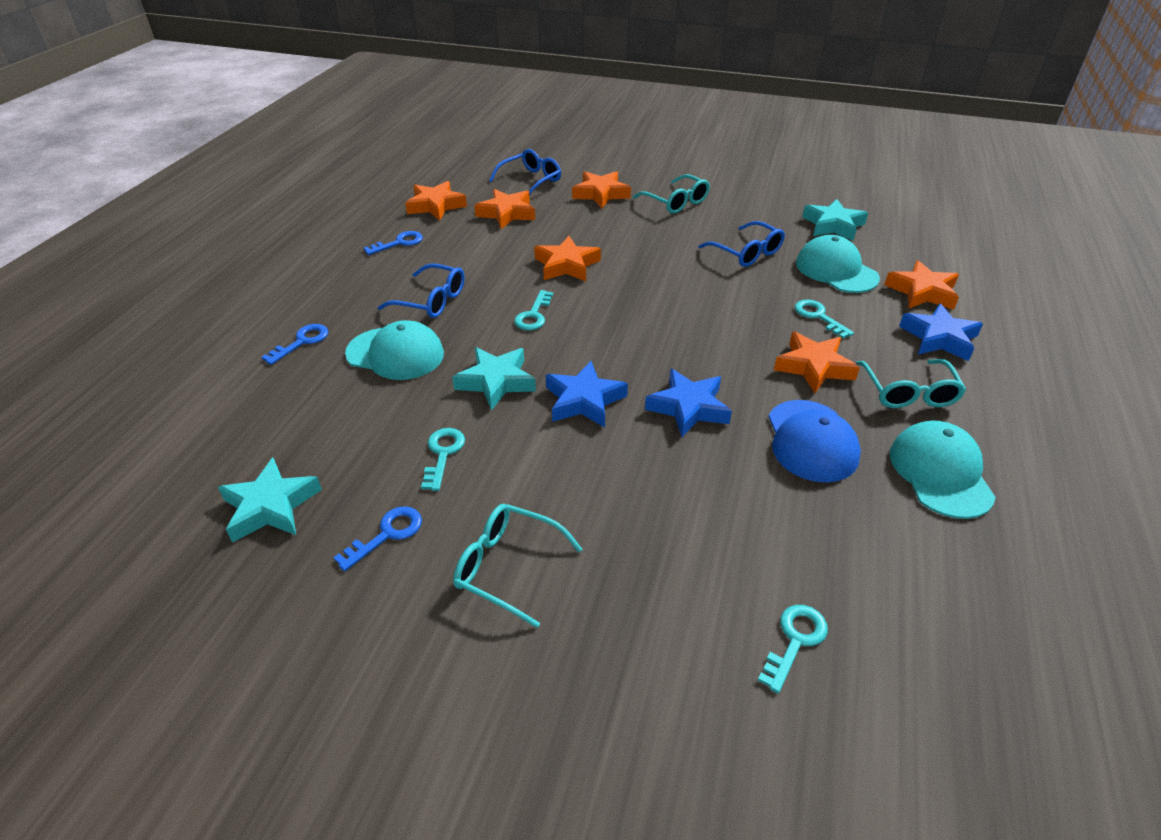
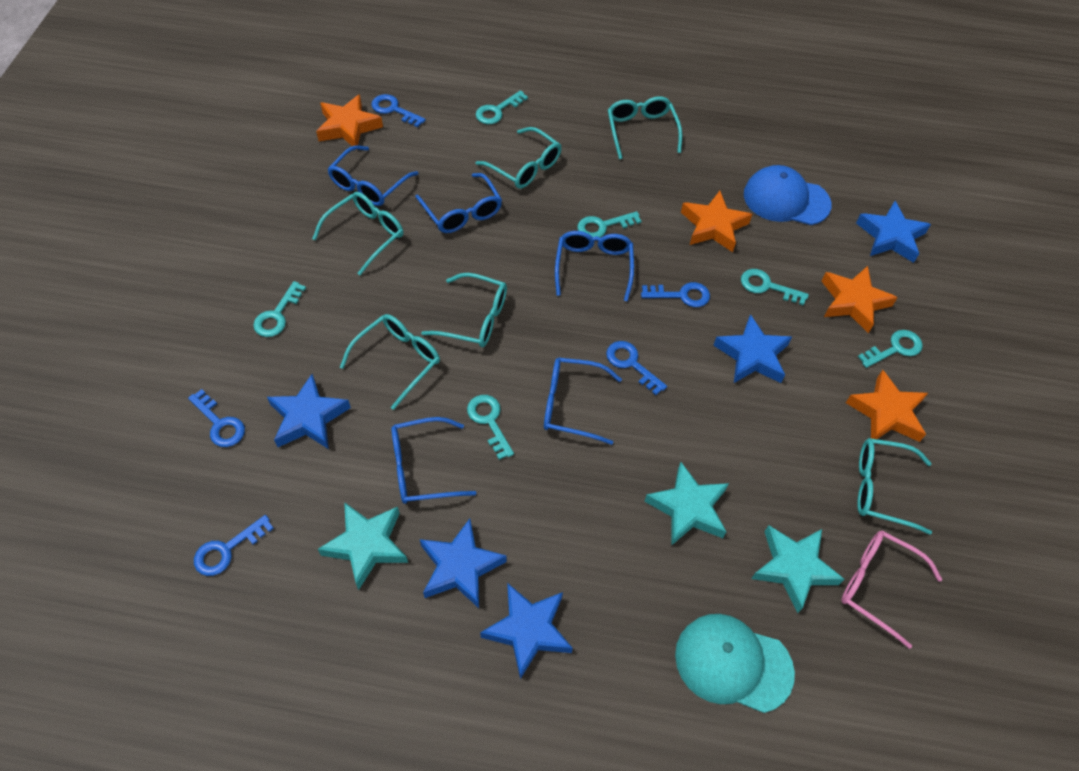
blue glasses: [377,263,465,318] [489,149,561,195] [699,221,785,267] = 3 -> [327,145,419,206] [391,417,477,504] [415,173,502,233] [544,358,622,445] [555,231,634,301] = 5
blue key: [262,324,328,365] [333,506,422,571] [364,231,423,255] = 3 -> [188,389,245,447] [194,515,274,576] [371,94,426,128] [606,341,667,395] [641,282,710,307] = 5
blue star: [546,361,628,427] [645,369,732,437] [899,304,983,361] = 3 -> [267,374,351,449] [420,519,507,608] [480,584,573,679] [713,314,792,383] [856,201,931,263] = 5
orange star: [405,181,467,220] [474,189,535,229] [534,236,601,281] [572,171,631,208] [774,332,860,393] [884,260,959,310] = 6 -> [316,94,383,146] [681,191,752,252] [822,266,898,333] [846,370,928,442] = 4
pink glasses: none = 0 -> [841,531,943,649] = 1
turquoise cap: [345,320,444,380] [796,235,880,293] [890,420,996,519] = 3 -> [675,614,795,713] = 1
turquoise glasses: [453,504,583,628] [633,174,710,214] [856,359,966,408] = 3 -> [312,192,403,275] [340,314,440,410] [421,273,507,347] [476,127,562,189] [608,96,682,159] [857,438,932,535] = 6
turquoise key: [421,428,465,491] [514,290,553,330] [758,605,828,693] [795,300,854,339] = 4 -> [253,281,306,337] [467,395,514,460] [476,90,528,124] [577,211,641,237] [741,269,809,306] [858,330,923,368] = 6

